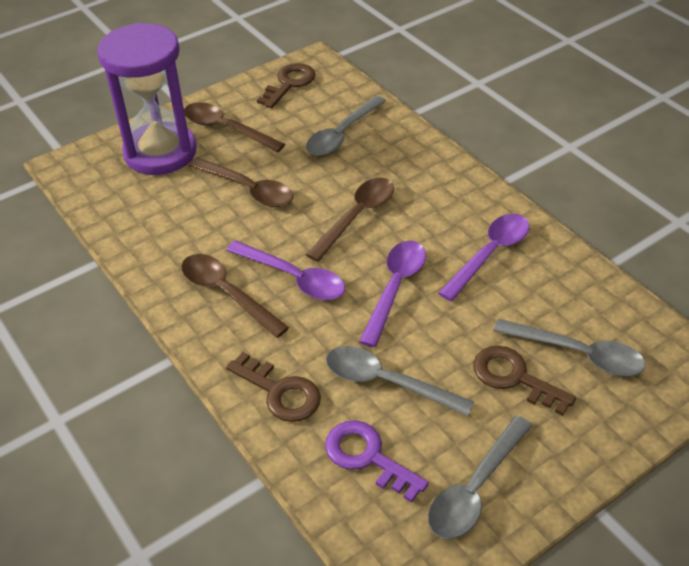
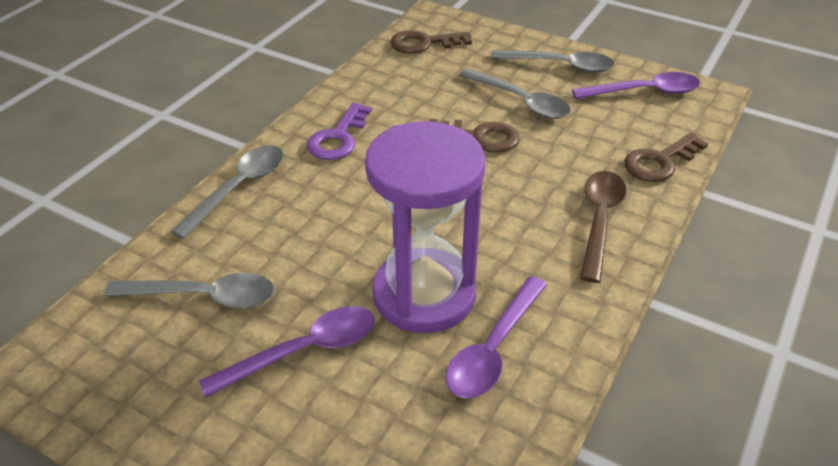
brown spoon: [181,254,289,338] [184,102,285,152] [189,157,293,207] [306,178,394,262] = 4 -> [580,171,626,283] = 1

